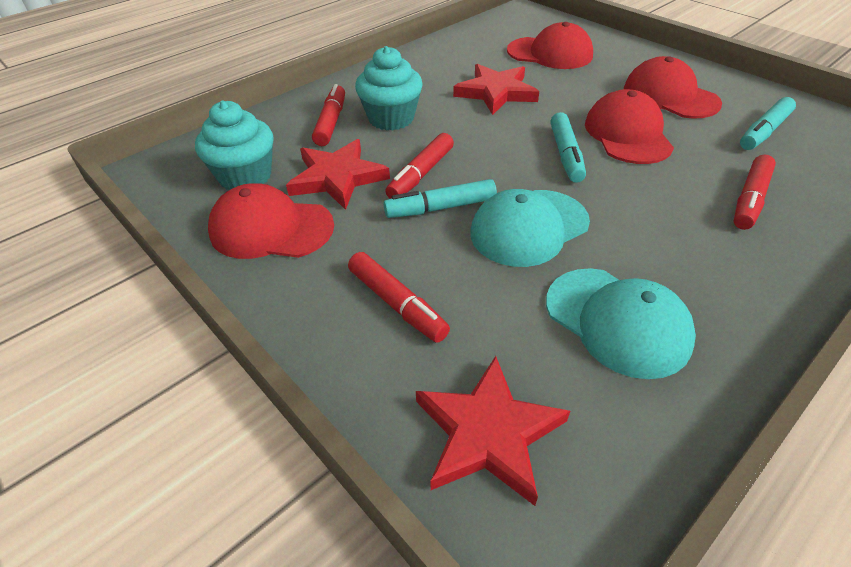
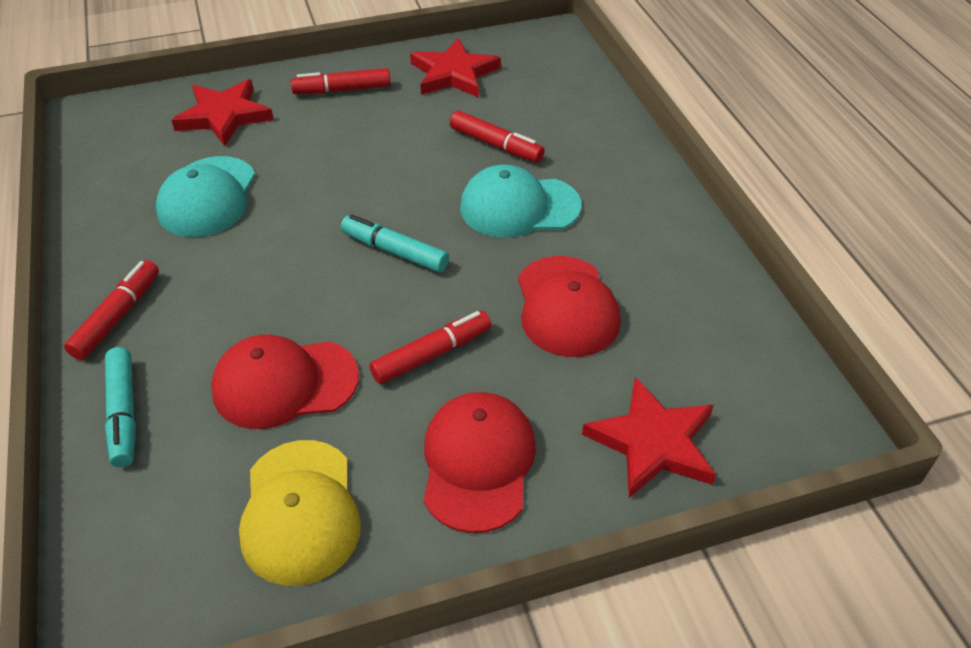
red cap: [208,183,334,259] [507,22,593,69] [585,89,674,164] [624,56,722,119] = 4 -> [211,335,359,429] [424,392,536,533] [518,256,621,357] = 3
turquoise cupcake: [195,101,274,190] [355,46,423,131] = 2 -> none = 0
turquoise marker: [384,179,497,218] [550,112,586,183] [740,97,796,150] = 3 -> [105,347,136,467] [341,214,449,273] = 2
yellow cap: none = 0 -> [239,440,361,586] = 1

